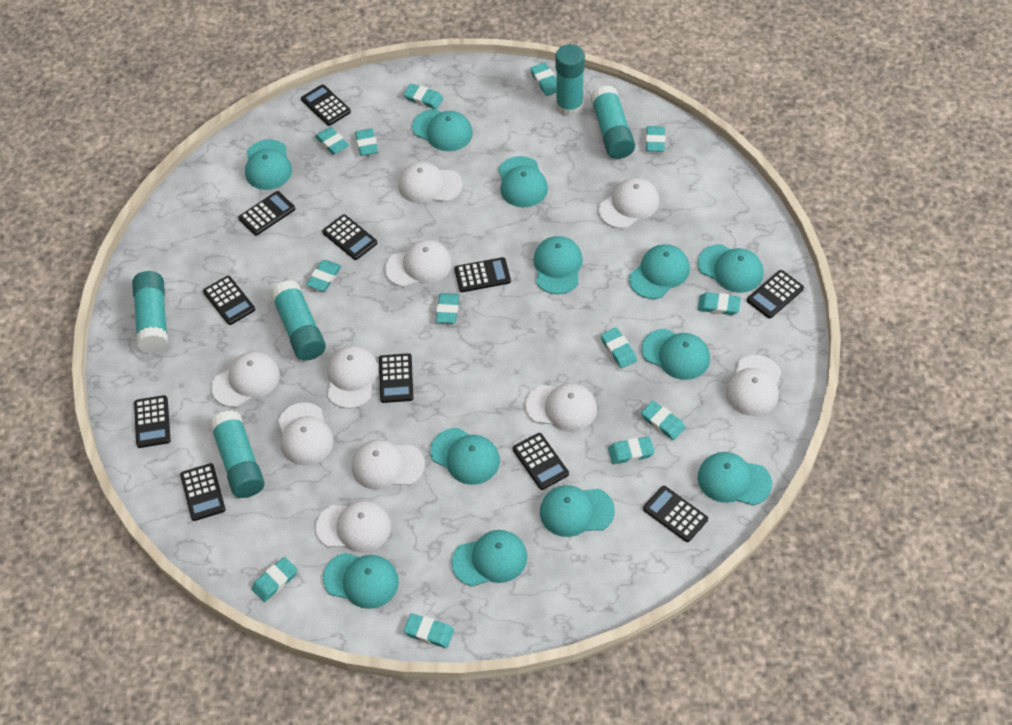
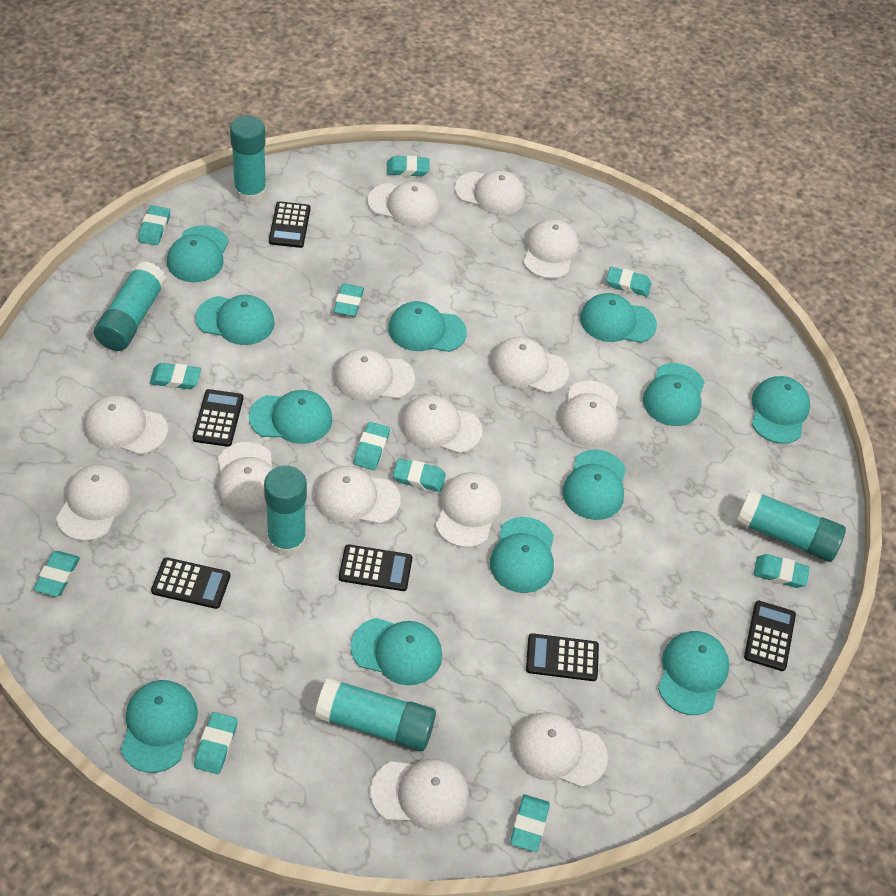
black calculator: [134,395,171,448] [180,463,226,521] [203,276,255,325] [238,191,295,235] [301,84,351,126] [322,214,377,260] [379,353,413,403] [454,257,511,292] [513,433,569,490] [643,486,708,542] [747,270,804,318] = 11 -> [151,557,230,609] [193,389,243,447] [269,201,311,248] [339,544,413,591] [526,633,599,681] [744,601,796,671] = 6
turquoise eraser: [252,557,297,602] [306,260,341,291] [315,127,349,155] [355,128,378,156] [403,84,443,109] [404,613,454,648] [436,293,459,324] [530,63,557,96] [601,327,637,368] [608,436,655,464] [641,401,685,440] [646,126,665,152] [698,292,741,315] = 13 -> [33,551,80,597] [138,205,170,245] [150,363,201,389] [194,712,238,774] [334,283,364,317] [353,422,390,470] [387,156,429,176] [393,458,446,492] [510,794,550,852] [606,267,652,297] [754,554,810,588] = 11
white cap: [211,351,280,407] [278,402,334,465] [316,500,391,553] [327,346,379,409] [352,440,425,490] [385,240,452,287] [398,162,463,203] [525,383,597,431] [599,178,659,229] [726,355,781,416] = 10 -> [56,464,132,541] [84,395,168,455] [217,442,274,514] [314,466,401,524] [334,349,415,401] [368,181,440,227] [370,759,469,830] [401,395,482,454] [436,472,503,548] [455,170,525,215] [491,337,569,393] [512,712,608,787] [523,219,579,279] [559,380,619,446] = 14

